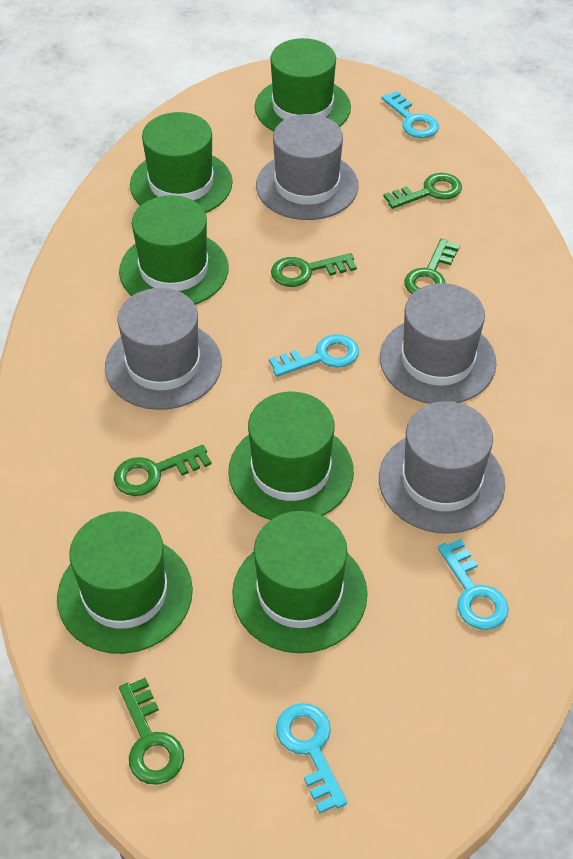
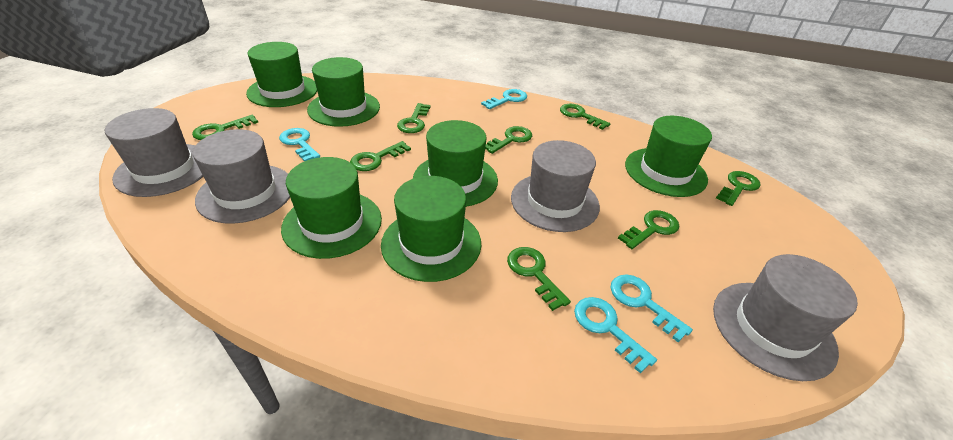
green key: [114,445,211,496] [119,678,184,785] [271,253,357,287] [383,173,462,209] [404,239,460,294] = 5 -> [192,115,258,140] [350,141,411,171] [397,103,431,133] [485,126,532,154] [507,247,571,311] [560,104,611,130] [618,210,679,249] [716,171,761,206] = 8

